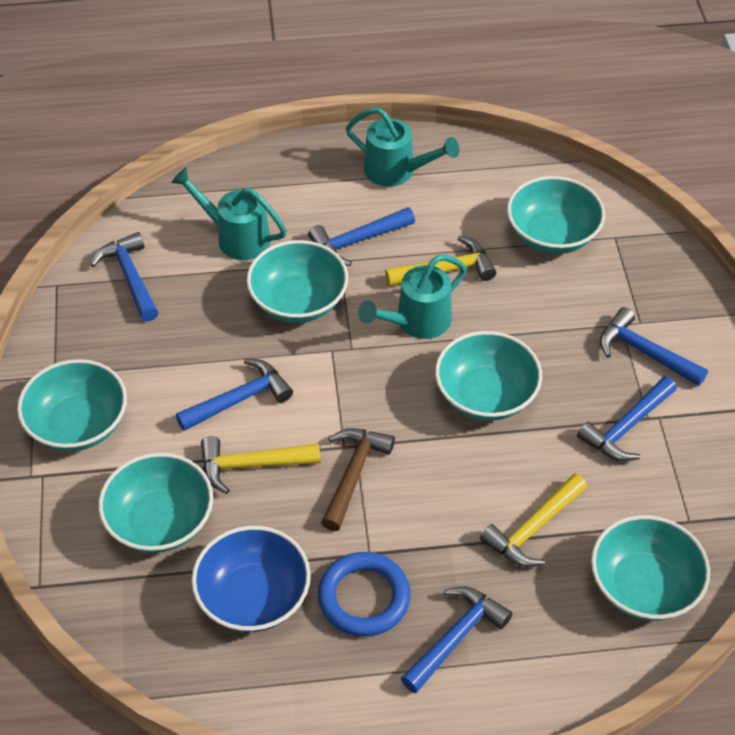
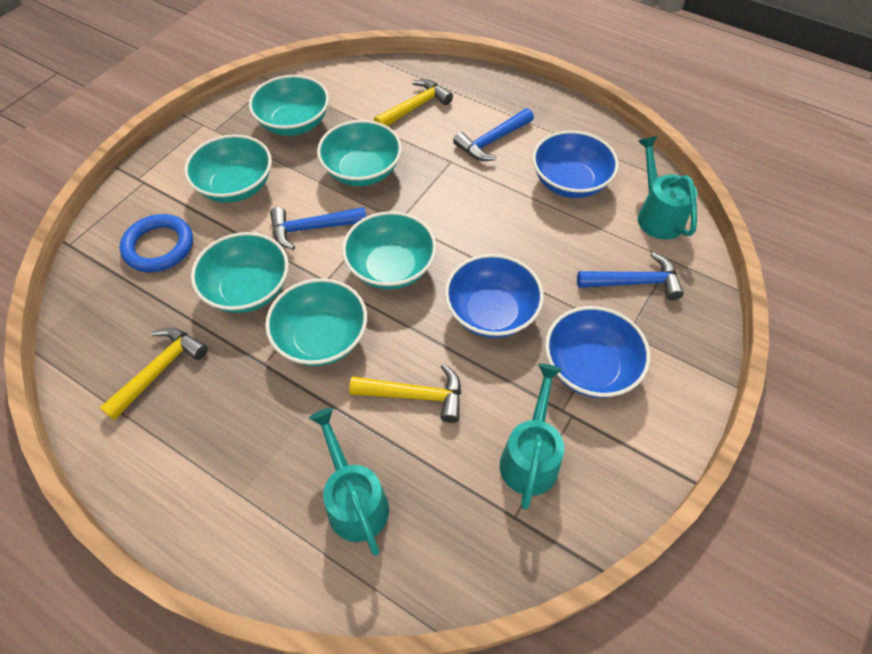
blue bowl: [192,526,311,632] = 1 -> [445,254,544,338] [532,130,619,198] [545,306,650,398] = 3
blue hammer: [90,232,158,322] [176,359,293,431] [308,207,415,266] [401,586,513,693] [577,376,677,461] [600,307,708,386] = 6 -> [270,207,366,250] [453,108,534,161] [577,252,684,300] = 3
brown hammer: [321,428,395,531] = 1 -> none = 0

